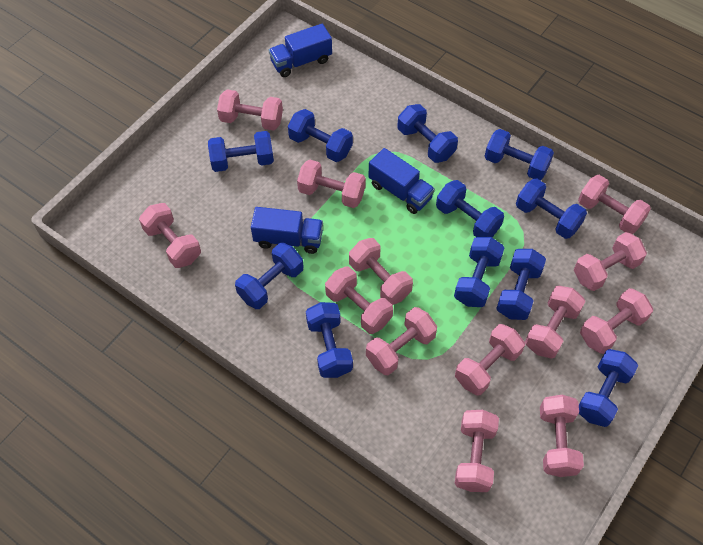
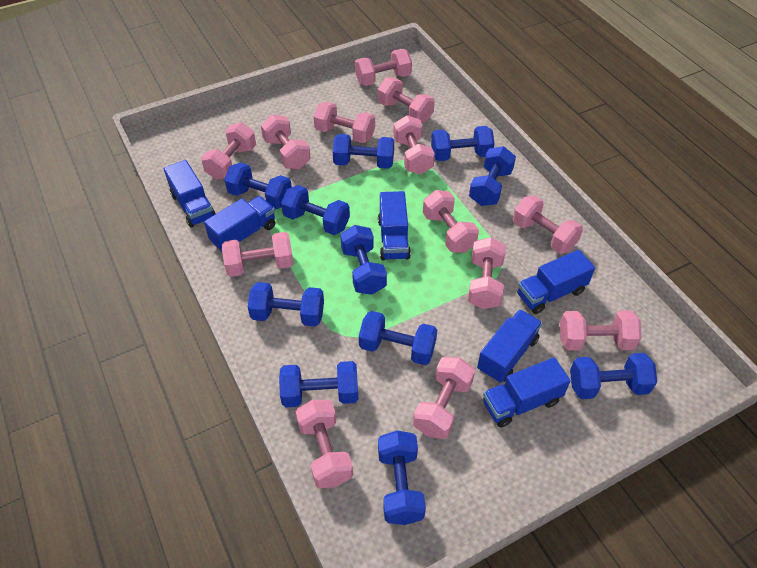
blue truck: [251,207,323,254] [269,24,332,77] [368,148,435,214] = 3 -> [164,160,216,228] [204,196,276,252] [378,191,411,260] [477,309,542,383] [483,357,571,428] [517,250,595,314] = 6

